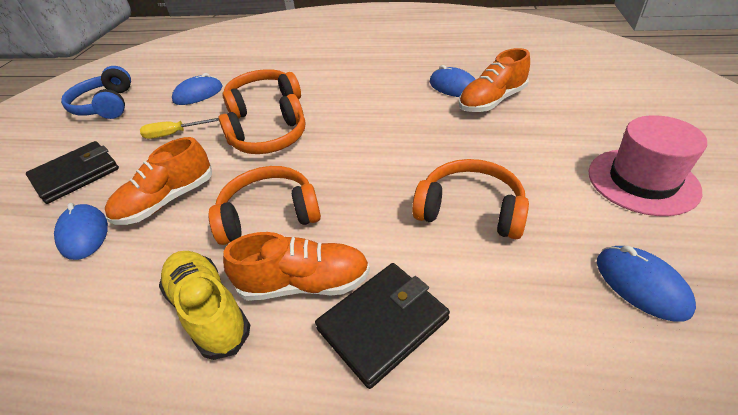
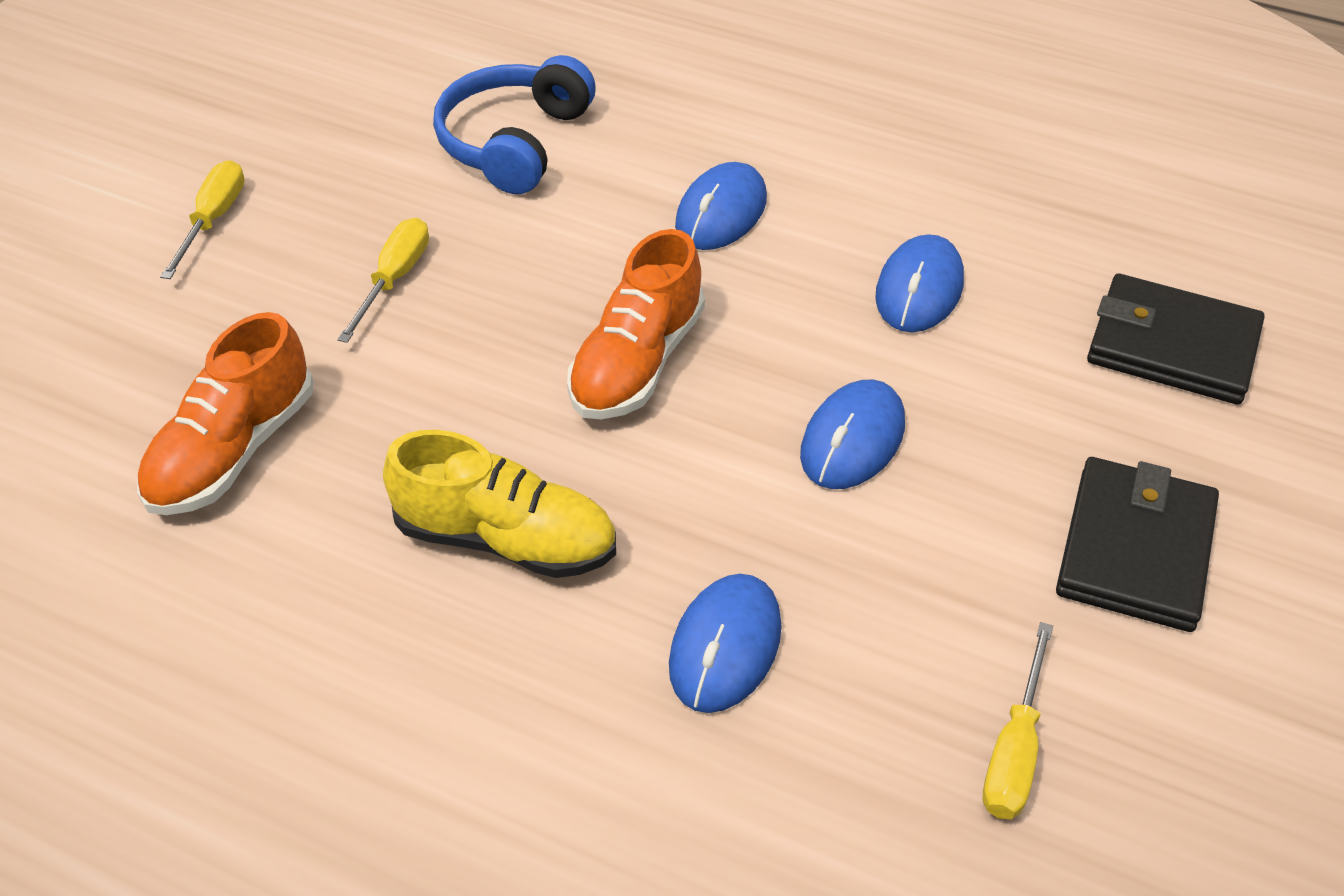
orange headphones: [208,166,321,245] [218,94,305,154] [222,69,301,119] [412,159,529,239] = 4 -> none = 0
orange shoe: [105,137,212,225] [223,232,370,301] [459,48,530,112] = 3 -> [137,312,314,515] [567,229,705,419] = 2
pink hat: [589,115,707,216] = 1 -> none = 0
yellow screwdriver: [140,118,219,139] = 1 -> [160,160,245,279] [337,218,429,343] [983,622,1053,819] = 3

